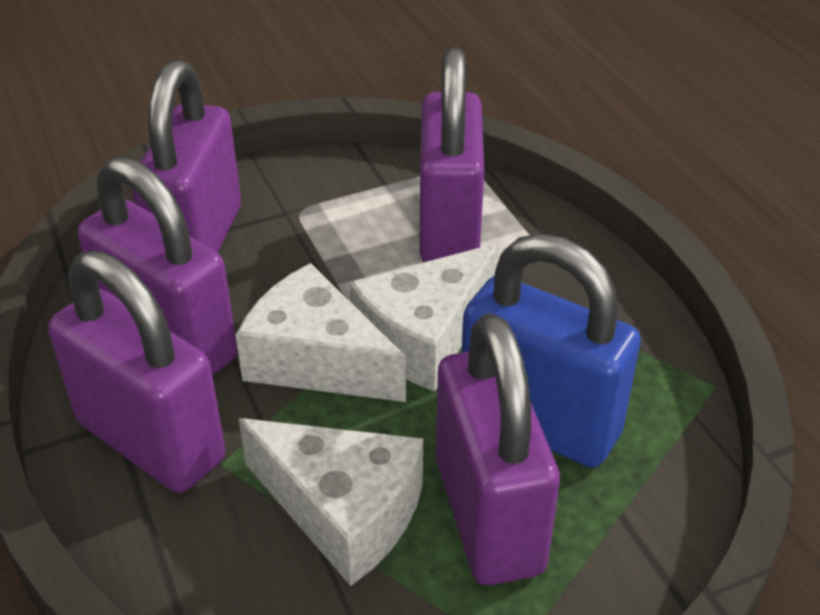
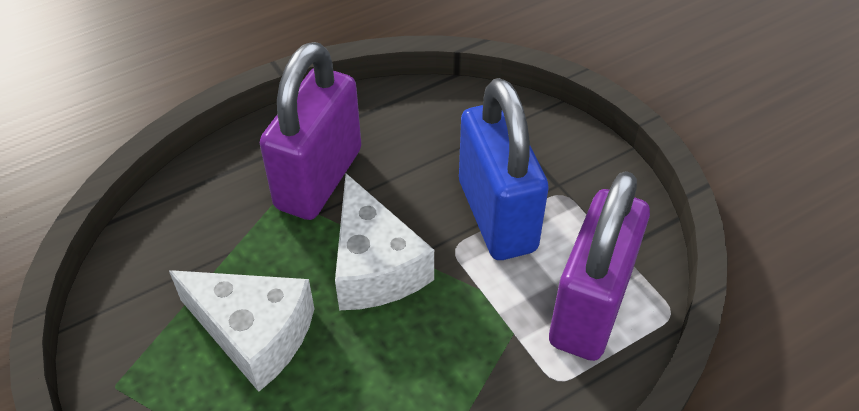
purple padlock: [48,250,225,493] [77,156,237,376] [131,60,241,253] [419,48,484,263] [436,313,560,585] = 5 -> [260,42,361,220] [549,171,650,361] = 2
white cheese: [236,263,406,402] [238,418,423,586] [350,243,499,392] = 3 -> [169,270,314,392] [335,173,434,310] = 2

